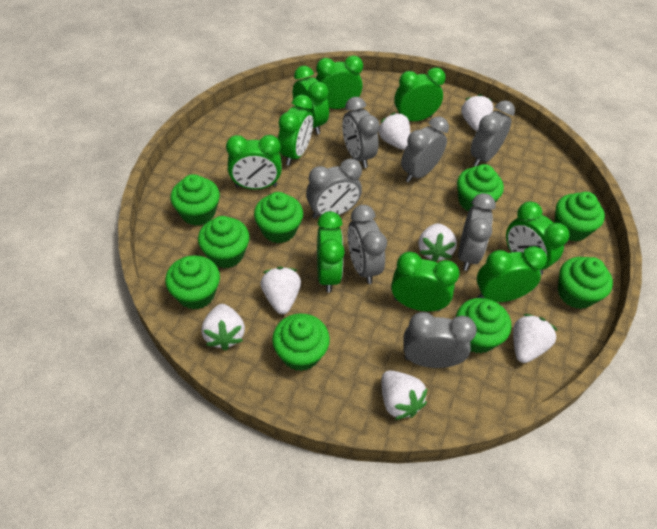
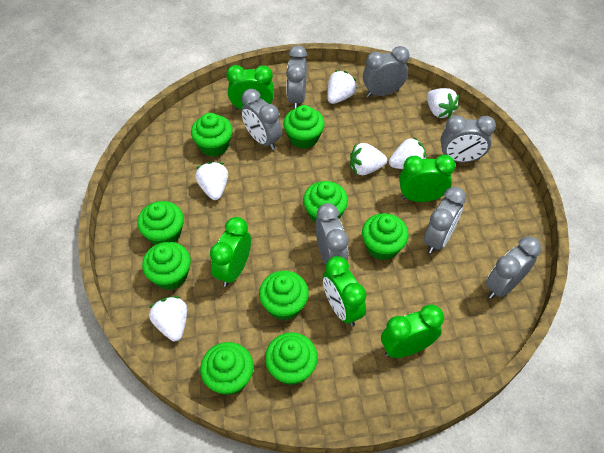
green clock: [226,135,282,190] [278,95,313,166] [293,66,329,134] [316,56,363,109] [317,211,345,293] [391,252,460,311] [394,67,446,121] [477,246,547,302] [506,202,570,275] = 9 -> [210,217,251,287] [226,65,274,110] [323,256,366,326] [381,305,444,358] [399,155,455,202] = 5
white strawberry: [202,304,245,351] [260,267,301,314] [378,113,410,150] [381,370,427,420] [418,223,457,262] [461,94,493,131] [513,314,558,363] = 7 -> [149,296,187,341] [195,162,228,200] [327,70,357,104] [350,143,387,175] [389,137,426,169] [427,88,459,118] = 6

